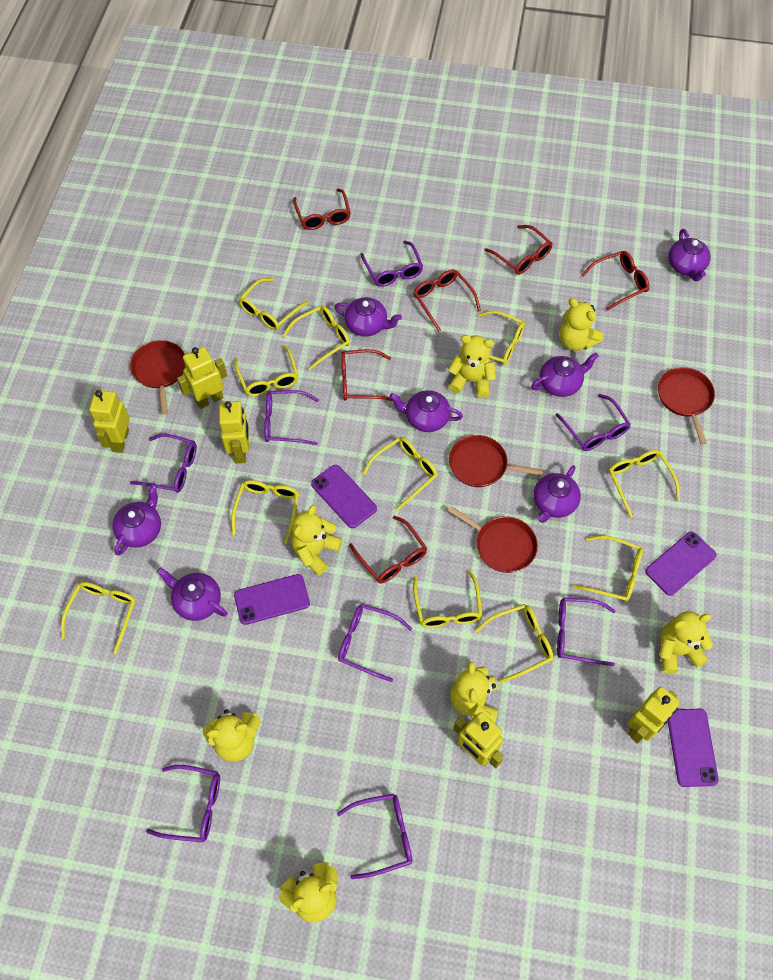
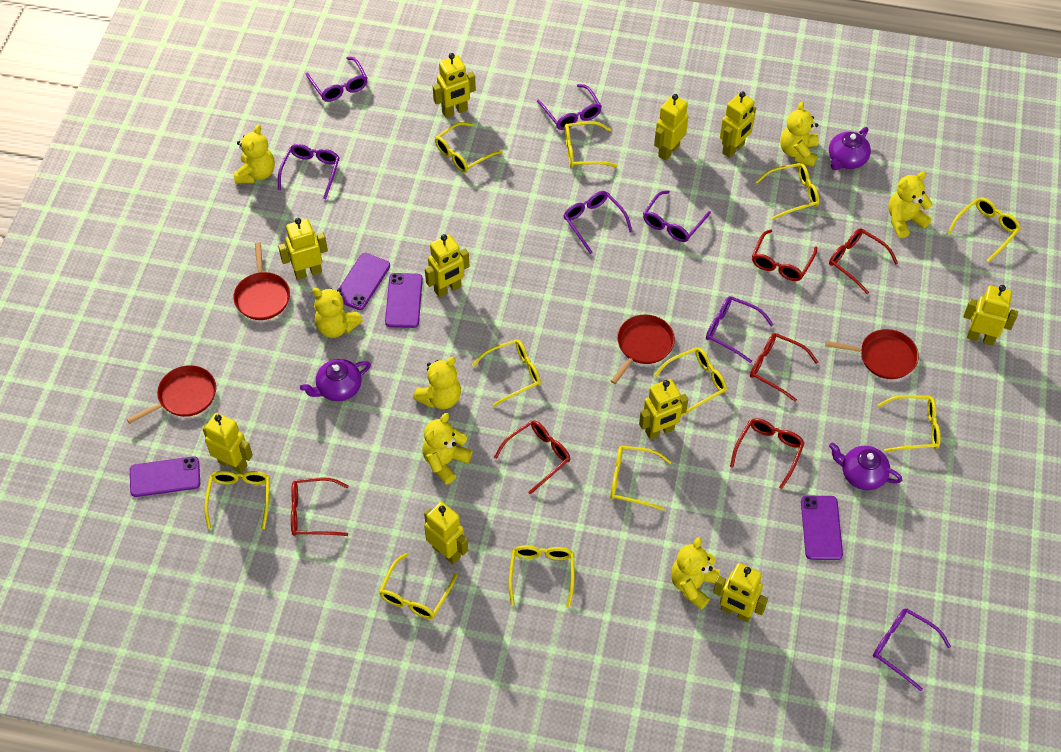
purple glasses: [130,434,197,493] [146,765,220,842] [264,390,319,445] [337,794,413,879] [338,604,412,682] [360,241,423,287] [556,394,631,451] [557,597,616,666] = 8 -> [278,144,340,199] [306,57,367,102] [537,84,602,130] [563,191,633,254] [643,190,711,242] [706,296,773,363] [873,608,951,691] = 7
purple teapot: [113,483,161,556] [157,567,228,621] [334,297,402,336] [390,390,463,432] [531,353,599,397] [533,465,581,523] [668,229,711,281] = 7 -> [300,359,371,401] [829,127,871,170] [829,443,902,490] = 3
yellow robot: [89,390,130,453] [177,347,227,409] [219,401,249,463] [453,712,504,768] [628,687,680,744] = 5 -> [203,413,253,474] [278,218,328,280] [424,502,468,565] [425,234,470,298] [433,53,476,118] [639,379,688,440] [654,94,688,161] [713,563,768,622] [720,91,756,158] [964,285,1018,345] = 10

